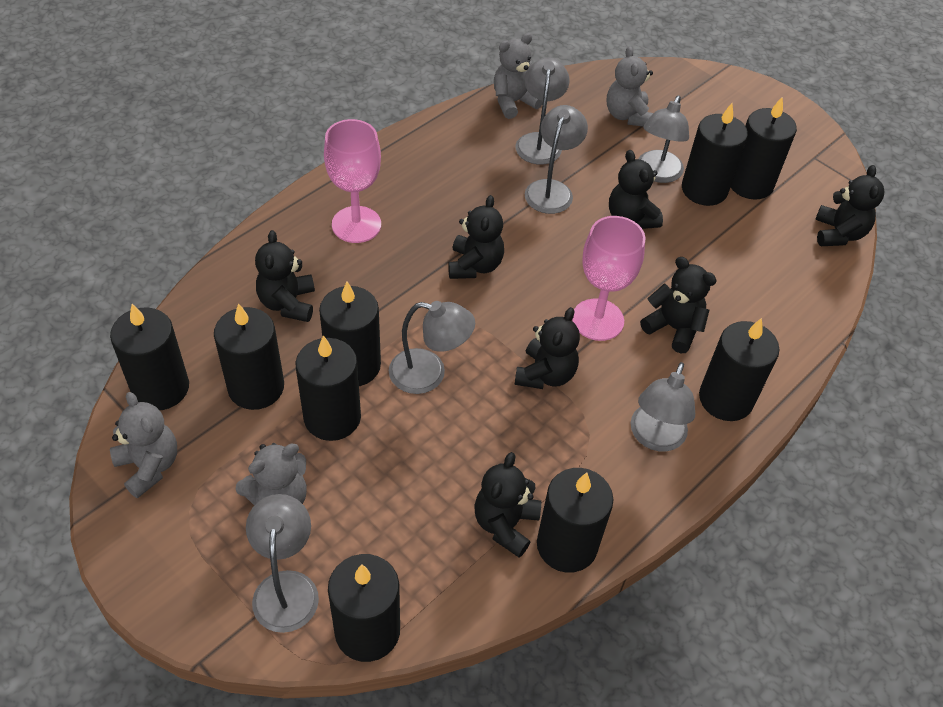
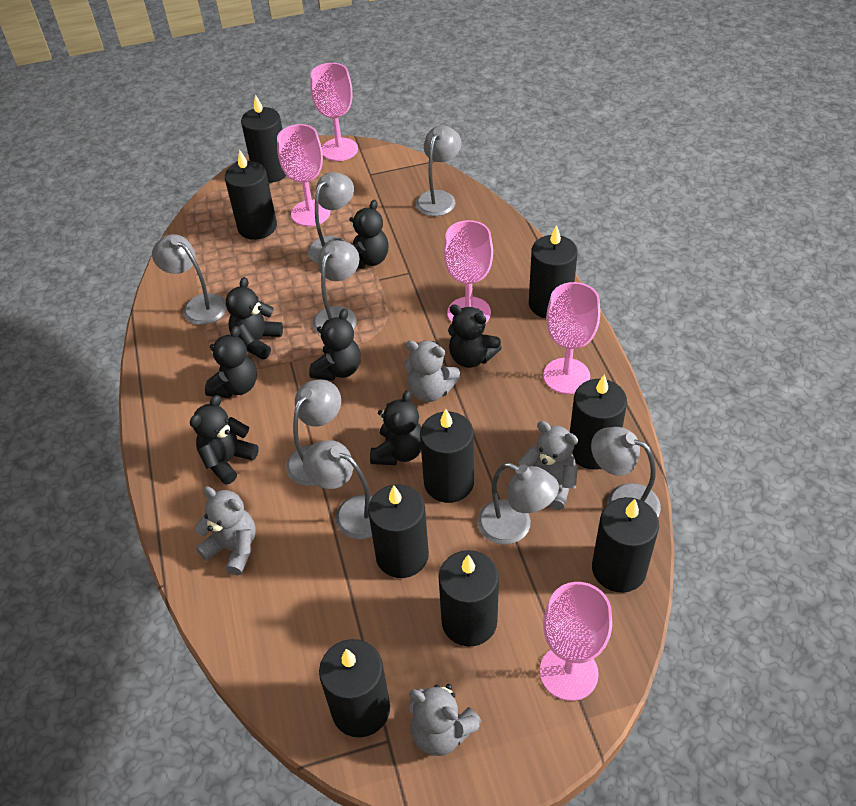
grey lamp: [246,494,319,633] [389,301,475,394] [515,58,570,165] [525,105,588,214] [631,362,695,451] [638,96,689,183] = 6 -> [152,234,227,325] [286,379,341,486] [303,440,373,539] [308,172,354,263] [312,240,359,334] [416,125,461,216] [477,463,559,545] [591,427,661,517] = 8
pink goblet: [324,119,381,243] [572,216,646,341] = 2 -> [277,124,330,226] [310,63,358,161] [443,220,493,323] [540,582,612,701] [543,282,600,394] = 5

